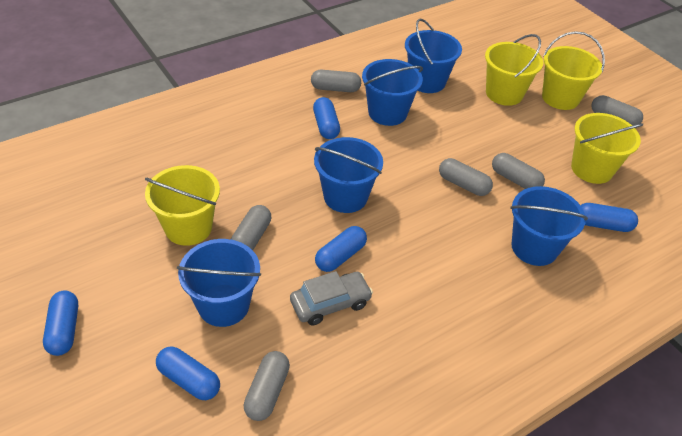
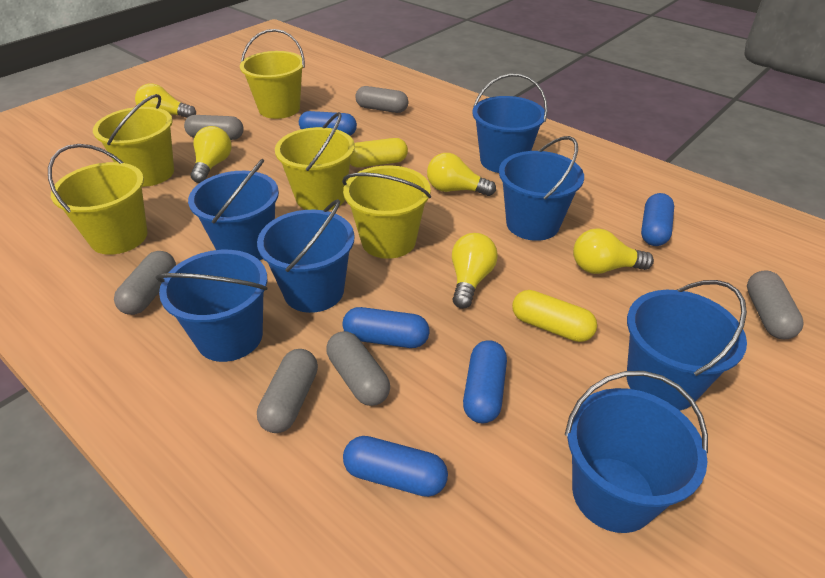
blue bucket: [177,239,261,327] [314,137,383,213] [362,59,423,126] [405,19,462,93] [510,186,588,266] = 5 -> [156,250,268,362] [188,159,279,260] [257,199,354,313] [472,73,548,173] [499,136,584,241] [565,371,708,533] [627,280,747,411] = 7
grey car: [290,271,373,325] = 1 -> none = 0
yellow bucket: [145,165,220,246] [485,34,543,106] [542,31,605,110] [571,113,643,184] = 4 -> [48,144,147,255] [93,94,174,187] [240,29,305,119] [275,112,355,210] [342,165,431,259] = 5
yellow capsule: none = 0 -> [350,138,408,167] [512,290,597,342] = 2
yellow light bulb: none = 0 -> [135,83,196,118] [190,126,232,183] [427,153,496,196] [452,233,498,309] [573,228,654,274] = 5

